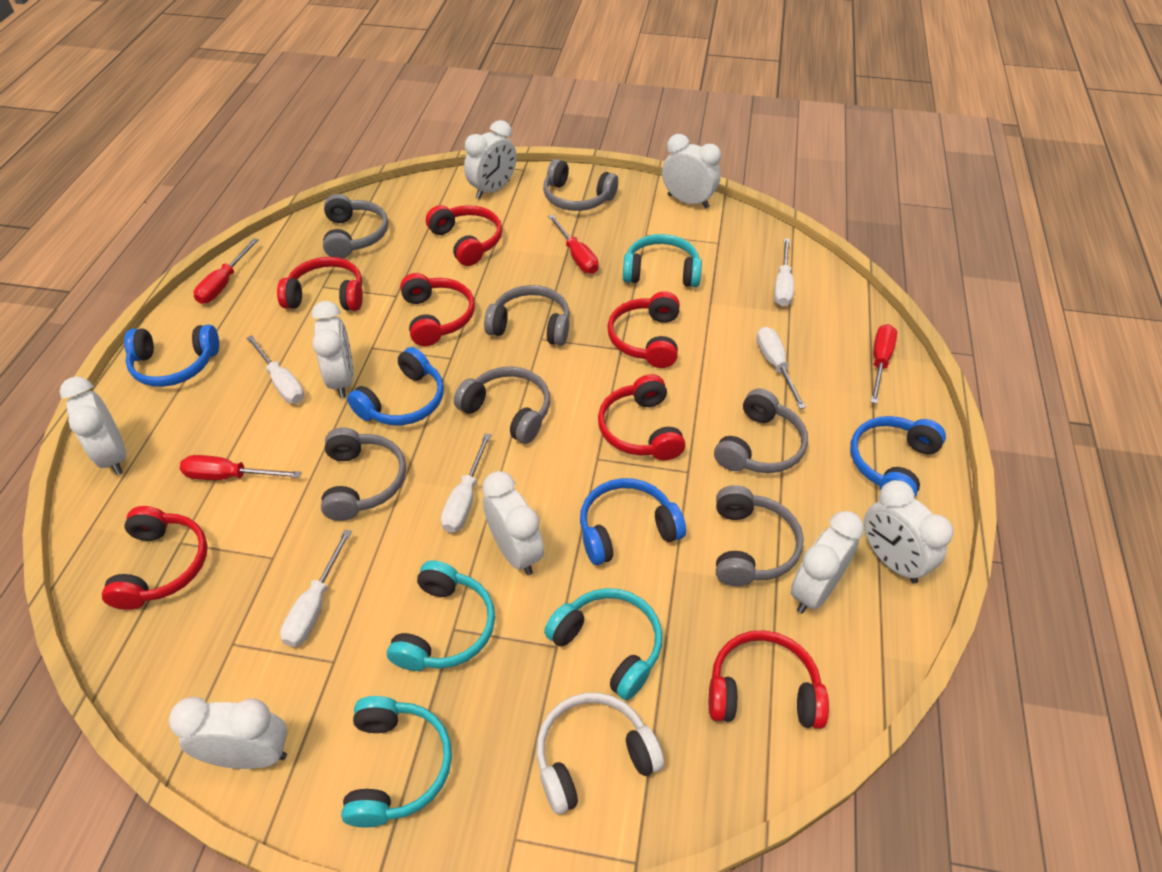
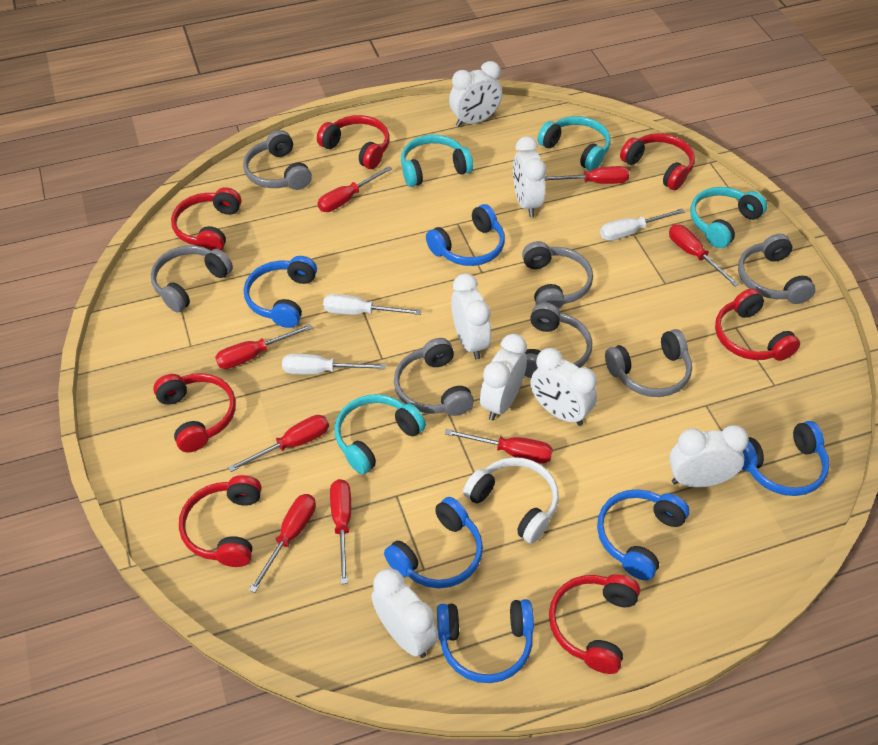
blue headphones: [124,325,219,387] [347,347,444,425] [580,478,686,565] [850,416,946,498] = 4 -> [244,256,317,328] [384,497,483,588] [426,204,505,266] [437,599,534,683] [597,489,690,581] [742,421,830,496] = 6
red screwdriver: [180,455,302,480] [193,238,259,304] [548,215,599,274] [871,324,897,404] = 4 -> [215,324,313,369] [228,415,329,472] [249,494,316,593] [317,166,392,212] [330,479,351,584] [445,429,553,464] [545,166,629,184] [669,224,739,286] = 8
white clock: [60,376,126,475] [169,697,287,769] [312,301,354,398] [464,120,517,199] [482,471,544,575] [662,134,721,208] [791,511,864,614] [864,480,953,584] = 8 -> [371,568,438,658] [449,61,502,127] [451,273,491,360] [480,334,527,420] [513,136,546,217] [530,348,597,426] [669,425,749,488] = 7
white screwdriver: [246,335,305,404] [280,530,352,647] [441,433,491,533] [757,327,806,409] [774,238,794,307] = 5 -> [282,354,386,374] [323,294,422,315] [600,208,685,241] = 3

